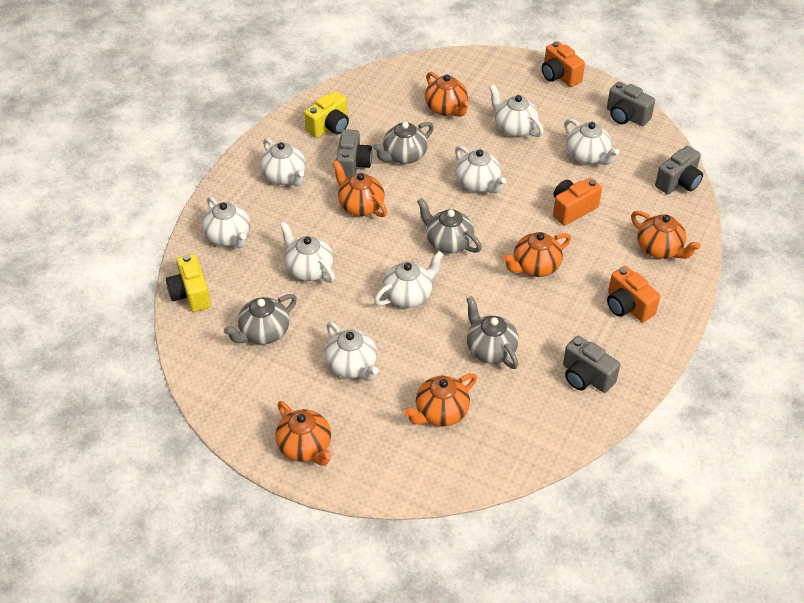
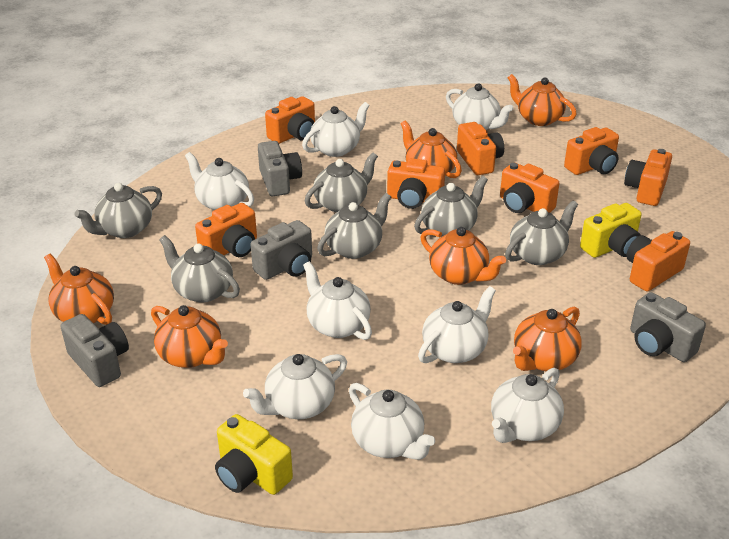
grey teapot: [224,294,297,344] [373,122,434,164] [417,198,482,253] [467,296,519,369] = 4 -> [75,183,162,238] [159,235,240,303] [305,153,378,212] [317,193,391,259] [414,176,488,237] [505,200,578,265] = 6
orange camera: [542,41,585,87] [553,178,602,226] [607,266,660,322] = 3 -> [195,203,257,257] [265,96,315,144] [387,158,445,209] [457,122,504,175] [500,163,560,213] [564,127,619,175] [624,149,672,206] [626,231,690,291] = 8

